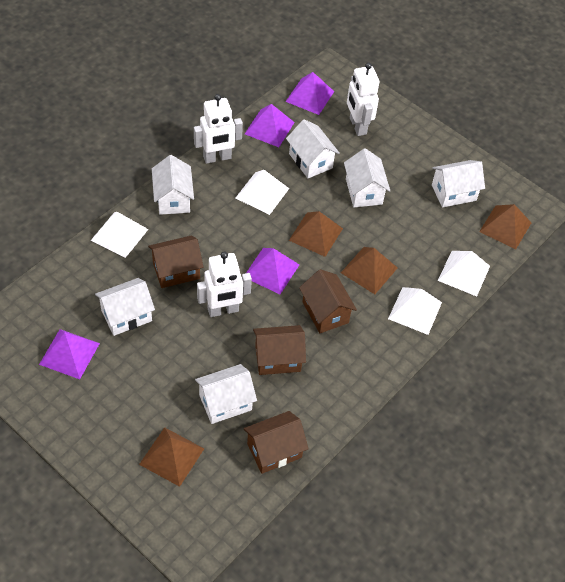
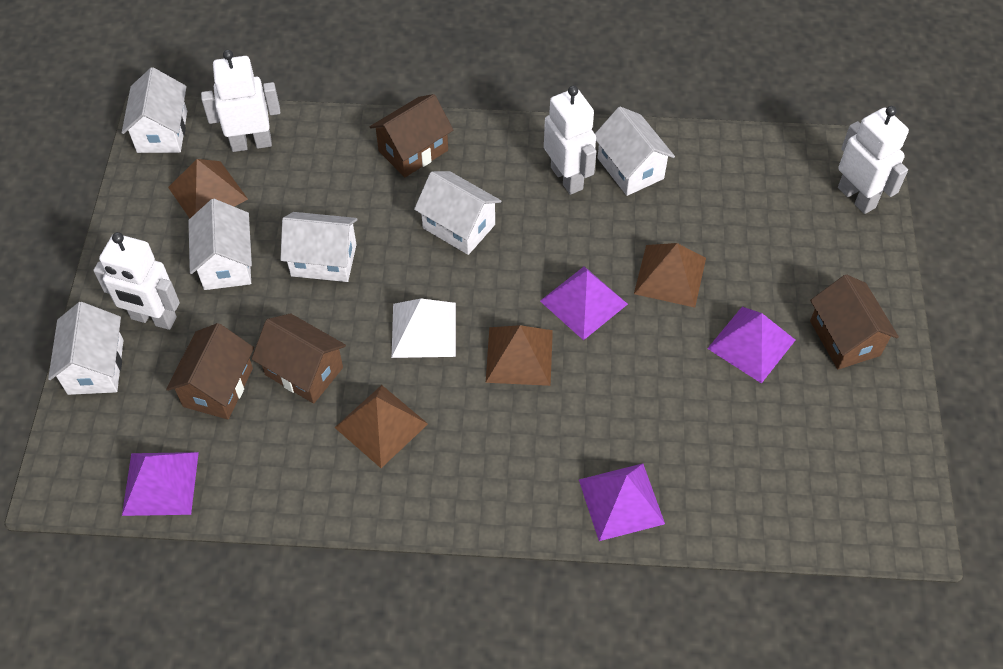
white pyramid: [91,212,148,258] [236,170,289,215] [388,287,442,335] [438,251,490,296] = 4 -> [392,299,456,358] = 1
white robot: [194,94,243,164] [197,251,252,317] [347,63,379,136] = 3 -> [93,232,180,330] [201,50,280,152] [544,86,596,195] [838,106,909,214] = 4

